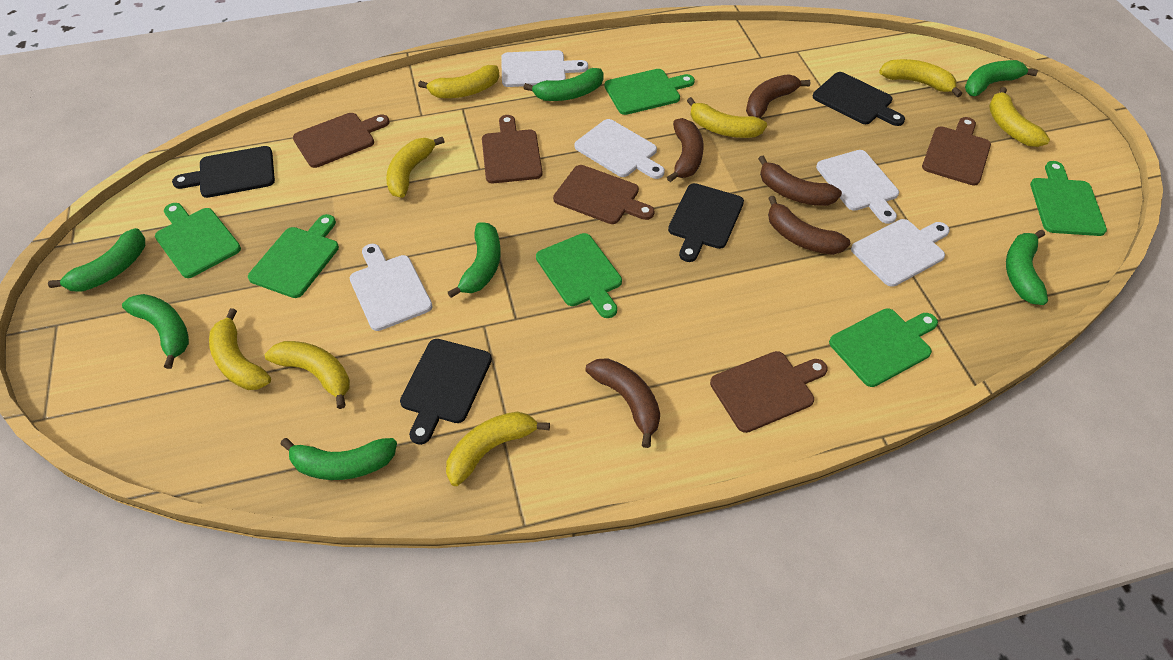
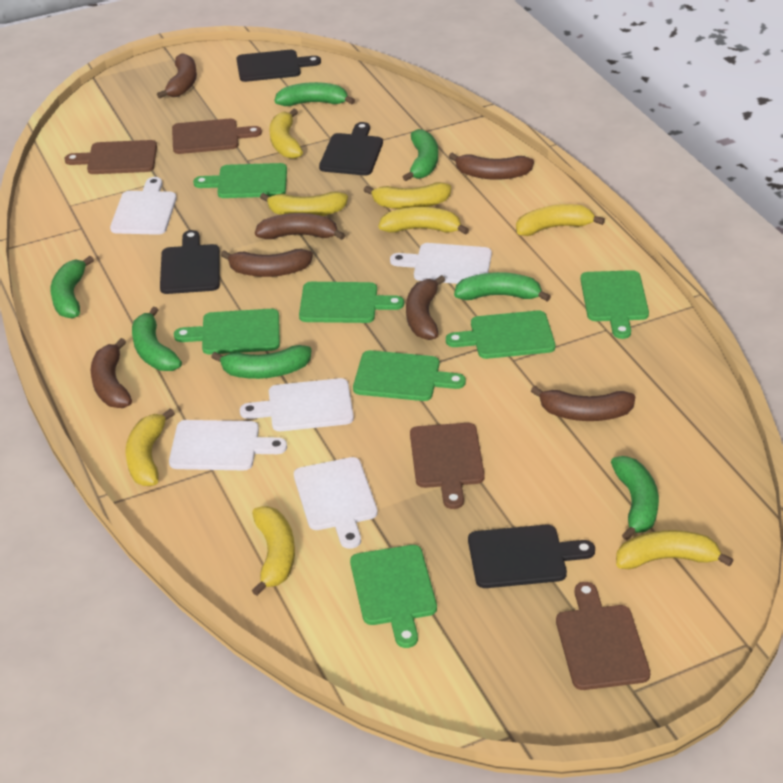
brown banana: [585,358,660,448] [667,118,704,182] [746,74,811,118] [758,155,842,206] [768,196,850,255] = 5 -> [91,338,132,408] [157,53,197,99] [221,249,313,277] [255,213,345,240] [406,275,445,340] [449,153,534,180] [531,386,636,421] = 7
brown cutting board: [293,113,389,168] [482,115,543,183] [553,165,655,224] [710,351,828,433] [922,117,991,185] = 5 -> [64,140,157,174] [172,119,262,154] [410,423,485,509] [556,582,650,690] = 4
green cutting board: [155,203,241,278] [248,214,339,298] [536,233,622,318] [604,69,695,115] [829,308,938,387] [1030,161,1107,236] = 6 -> [174,309,280,354] [193,163,287,198] [299,282,404,323] [350,545,437,648] [353,350,466,401] [446,310,555,359] [580,270,649,339] = 7

